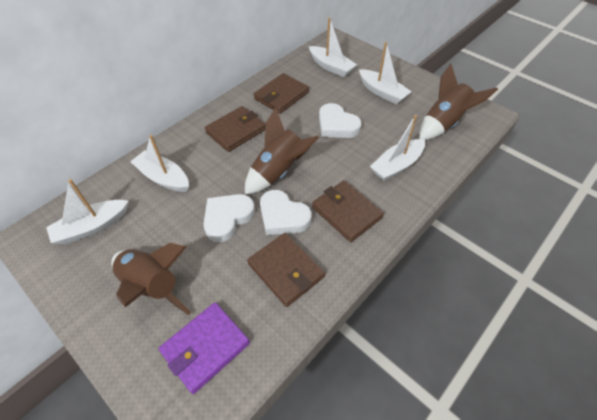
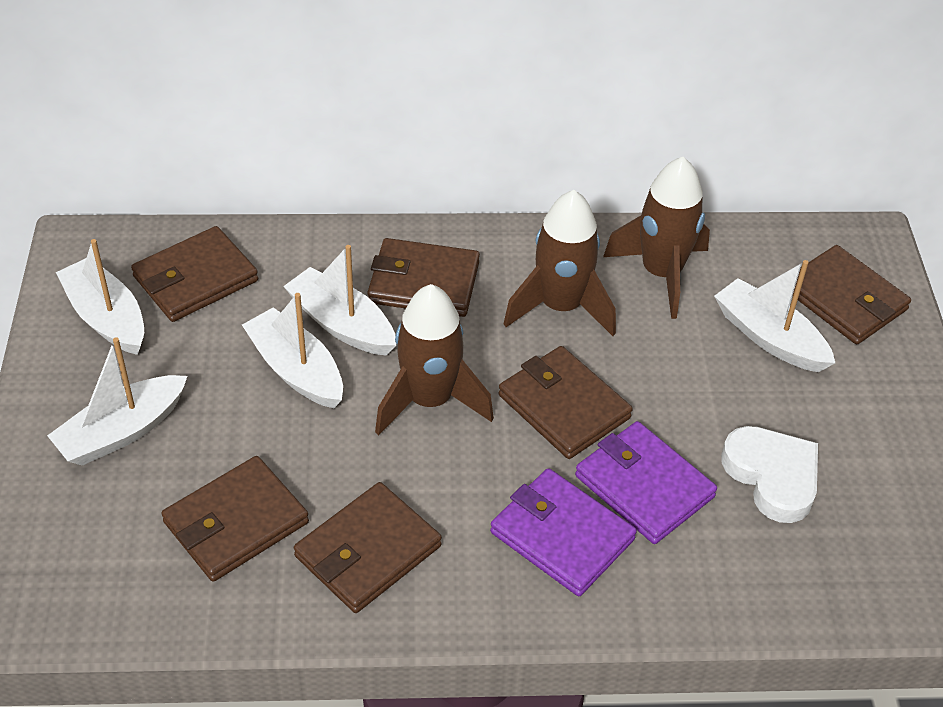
brown wallet: [205,106,266,152] [247,233,325,307] [254,73,309,114] [312,180,384,242] = 4 -> [131,226,258,322] [161,456,309,582] [294,482,442,613] [367,238,480,317] [499,346,633,459] [793,245,911,345] = 6
purple wallet: [159,302,250,394] = 1 -> [490,468,637,596] [575,421,717,544] = 2
white heart: [203,194,255,242] [260,190,312,235] [319,103,362,138] = 3 -> [721,426,818,523] = 1

